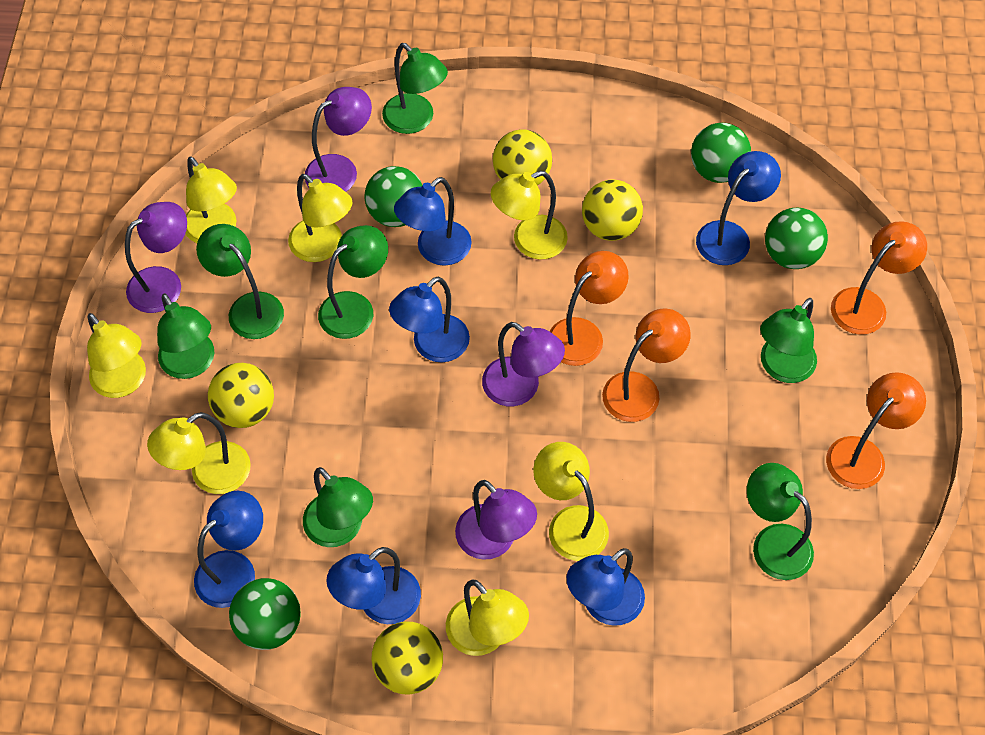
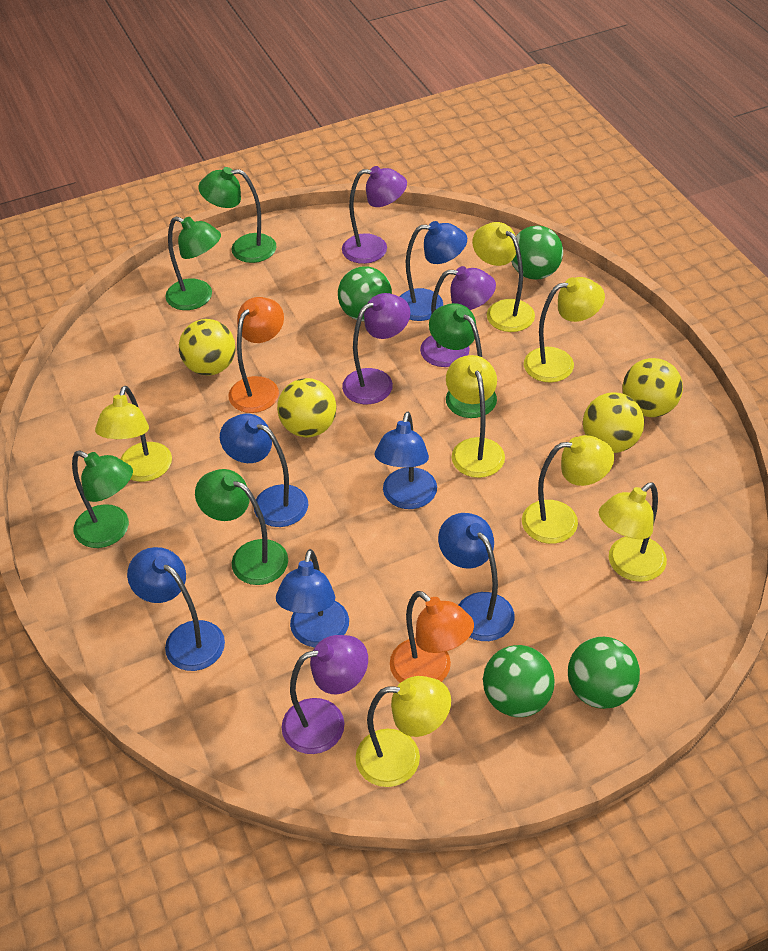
green lamp: [157,293,214,379] [196,224,284,339] [303,467,373,547] [318,225,388,339] [382,43,448,134] [747,463,814,580] [760,298,817,383] = 7 -> [72,451,133,548] [165,216,221,310] [195,469,288,585] [198,167,277,263] [429,303,497,418] = 5
orange lamp: [549,251,629,366] [602,309,691,422] [826,372,926,489] [831,221,927,335] = 4 -> [228,297,284,413] [390,591,474,683] = 2

